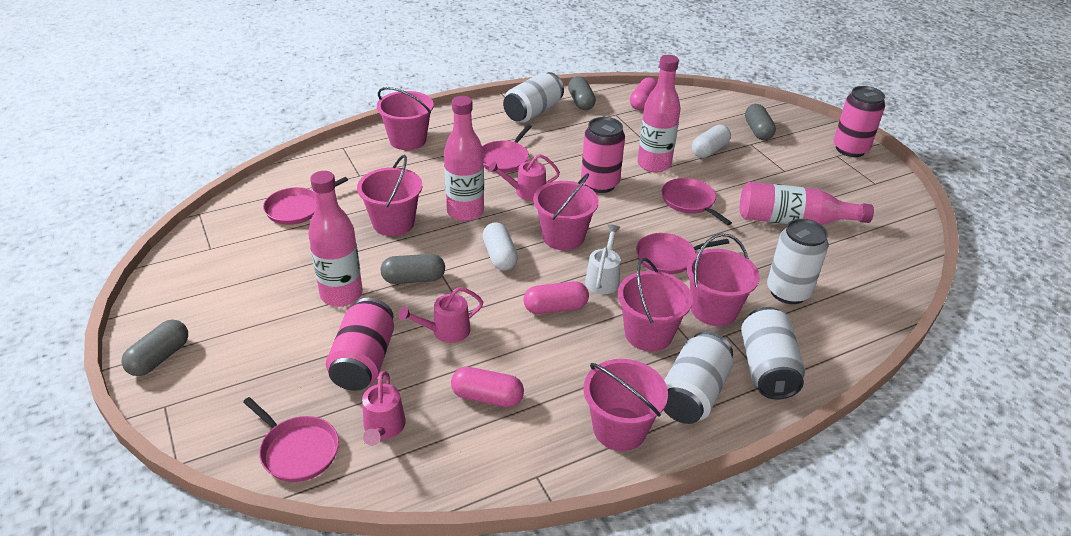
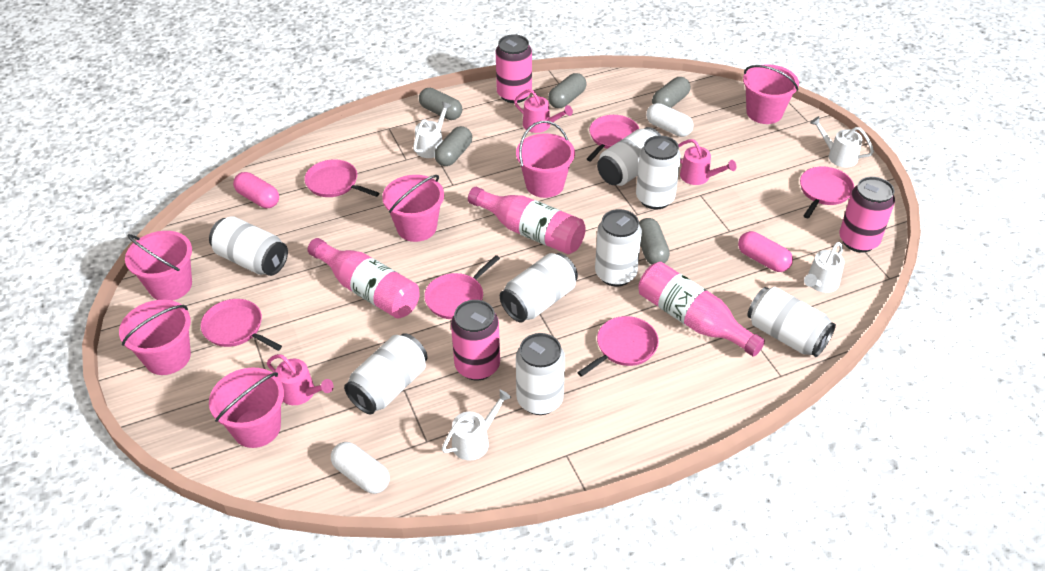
grey capsule: [122,320,188,376] [380,254,445,284] [568,76,596,110] [745,104,776,140] = 4 -> [419,88,462,120] [434,126,472,166] [548,73,587,108] [639,218,670,264] [652,77,690,108] = 5
pink bottle: [308,171,363,307] [444,96,484,221] [638,55,681,173] [740,182,874,225] = 4 -> [307,238,420,318] [468,187,586,254] [638,262,765,357] = 3
pink capsule: [451,367,524,407] [524,281,589,314] [630,78,657,110] = 3 -> [233,172,279,208] [738,231,793,272] = 2
pink pan: [243,397,339,482] [263,177,348,225] [482,124,532,173] [636,233,729,274] [661,178,732,225] = 5 -> [201,299,282,351] [304,159,380,197] [424,255,500,319] [577,316,659,377] [587,115,639,161] [800,166,854,218] = 6
white can: [503,72,564,123] [664,331,733,424] [741,307,805,400] [767,219,829,304] = 4 -> [209,216,288,276] [344,333,428,414] [500,253,578,322] [516,333,565,415] [595,209,642,287] [597,127,661,186] [636,135,681,209] [747,287,836,357] = 8
white watering can: [585,224,621,294] = 1 -> [413,102,452,158] [442,390,511,461] [804,242,845,293] [810,116,874,167] = 4

